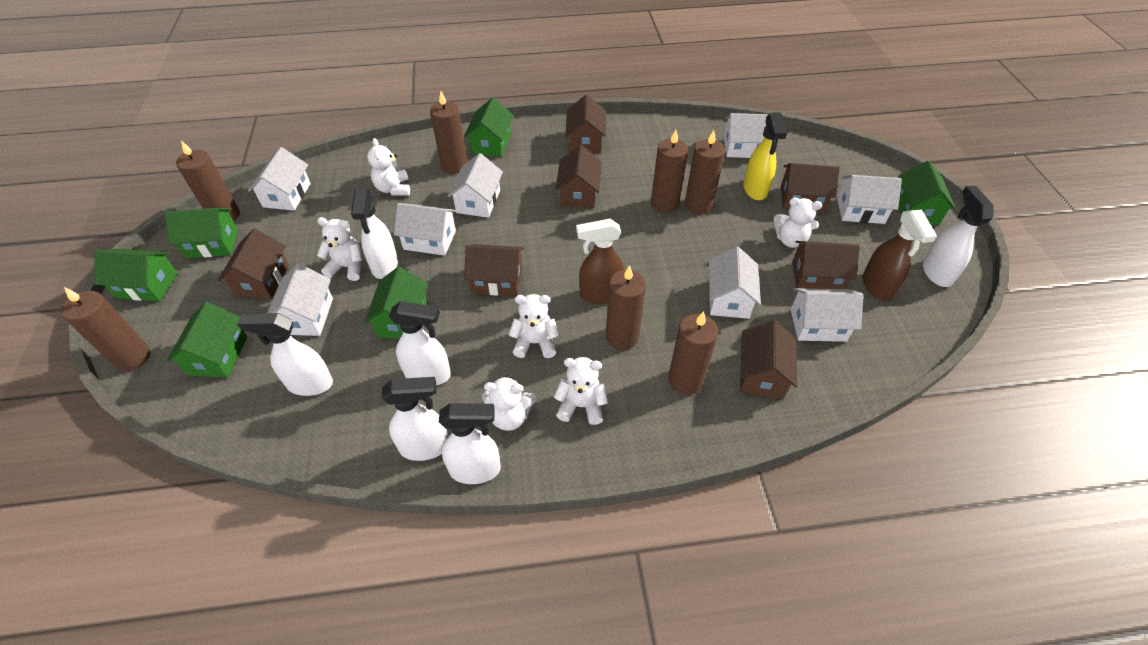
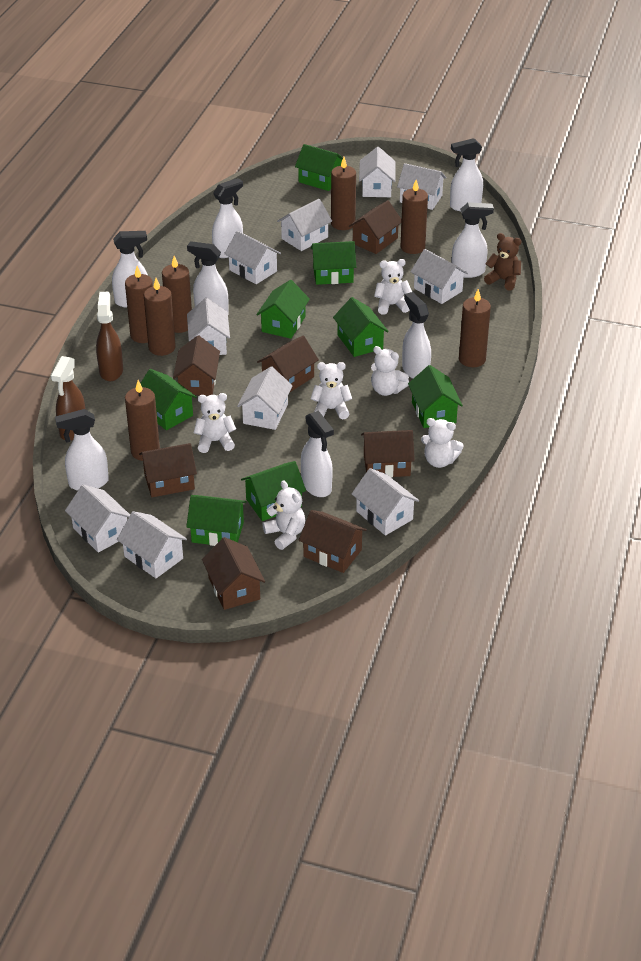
brown teddy bear: none = 0 -> [484,233,521,291] = 1
green house: [95,249,178,301] [165,208,238,258] [167,302,247,378] [364,267,428,339] [464,97,514,157] [898,161,956,225] = 6 -> [140,369,197,430] [186,495,247,546] [241,461,306,521] [256,280,310,339] [295,144,343,191] [311,241,356,285] [333,297,389,357] [408,365,463,428] = 8
white house: [248,147,311,211] [267,263,333,336] [394,203,456,256] [448,153,503,218] [709,247,761,319] [724,113,769,158] [791,288,863,342] [837,175,902,224] = 8 -> [65,484,130,553] [117,511,187,578] [187,298,230,355] [224,231,281,284] [237,367,293,430] [277,199,332,251] [352,468,419,536] [359,147,395,197] [397,163,447,210] [410,249,468,304] = 10
white spray bottle: [237,313,333,396] [351,188,398,279] [382,377,448,461] [389,301,451,385] [439,403,501,484] [923,186,994,287] = 6 -> [55,409,109,491] [112,231,148,308] [187,241,229,314] [212,178,243,258] [301,411,334,497] [402,292,431,379] [450,138,483,211] [452,202,494,278] = 8
yellow spray bottle: [743,112,787,200] = 1 -> none = 0

